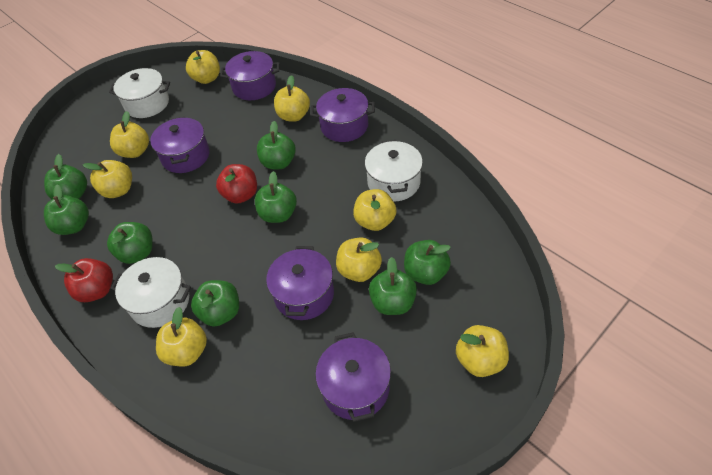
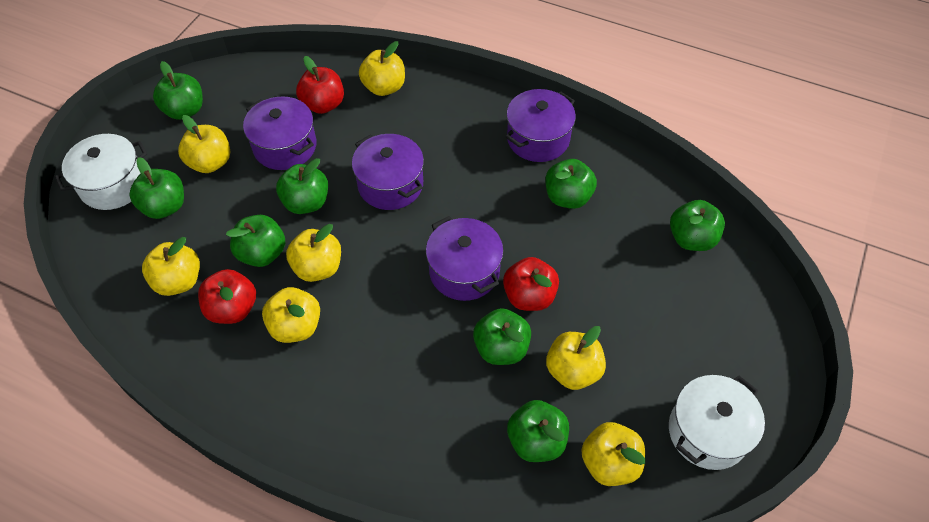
purple pot: [150,117,210,173] [220,51,280,100] [266,246,334,320] [310,88,375,142] [315,332,391,422] = 5 -> [243,97,317,170] [352,134,424,210] [426,216,504,301] [506,89,576,162] = 4
red apple: [55,258,113,302] [216,164,257,204] = 2 -> [198,269,256,324] [296,56,344,114] [503,257,559,311] = 3
white pot: [109,68,170,118] [111,257,191,328] [365,140,423,202] = 3 -> [55,134,147,210] [669,375,765,470] = 2
yellow apple: [83,160,132,198] [110,111,149,158] [156,307,207,367] [186,50,220,84] [274,75,310,122] [336,237,382,282] [353,189,396,231] [456,325,509,377] = 8 -> [142,237,200,296] [178,115,230,173] [262,287,320,343] [286,224,341,282] [359,41,405,96] [546,326,606,390] [581,422,646,486] = 7

